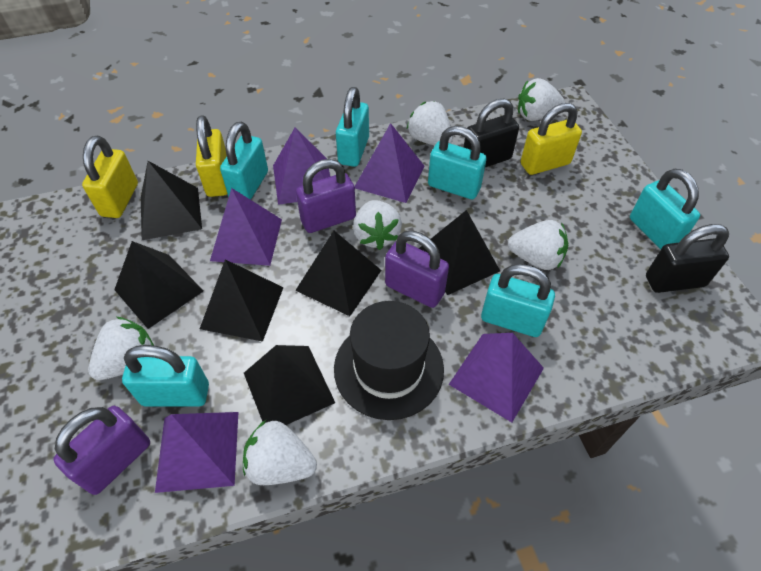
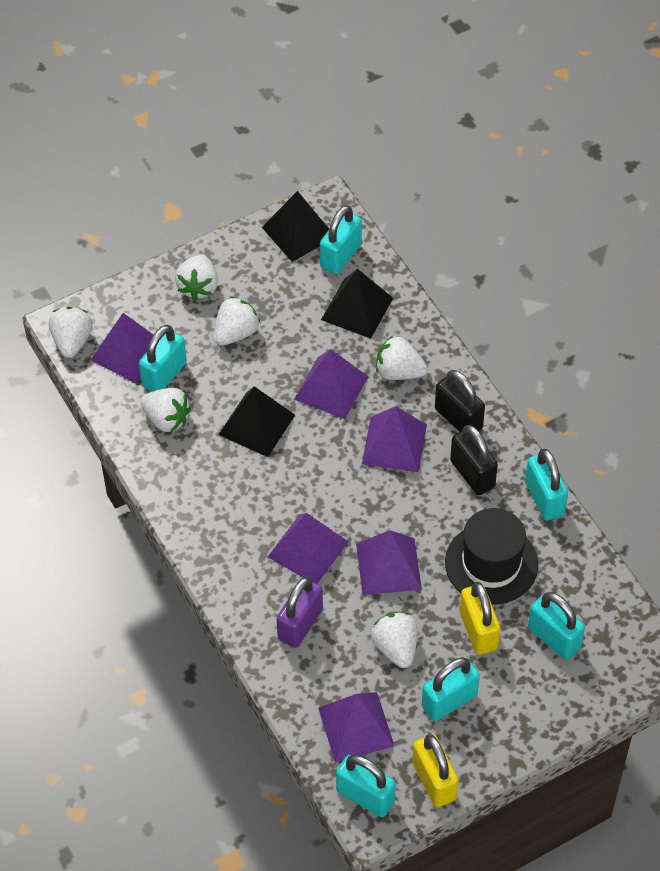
black pyramid: [114,241,203,329] [141,161,202,240] [200,259,284,342] [244,345,335,425] [295,231,381,316] [419,210,500,295] = 6 -> [218,386,295,457] [262,191,329,262] [321,269,393,339] = 3
purple padlock: [53,406,150,495] [296,159,356,233] [385,231,449,308] = 3 -> [277,577,323,648] = 1
purple pyramid: [155,412,238,493] [210,188,282,266] [273,127,330,205] [354,123,424,203] [448,333,544,422] = 5 -> [91,313,153,384] [268,513,348,584] [294,349,368,419] [318,692,394,762] [356,530,422,595] [362,406,427,472] = 6
yellow padlock: [82,136,138,218] [196,115,228,197] [521,103,582,175] = 3 -> [413,734,459,807] [460,582,500,655] = 2

